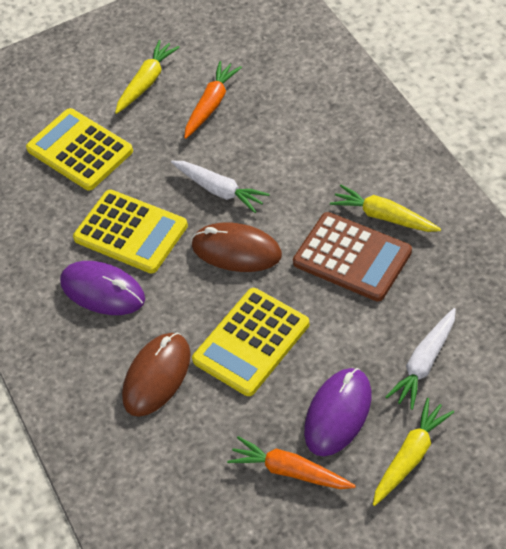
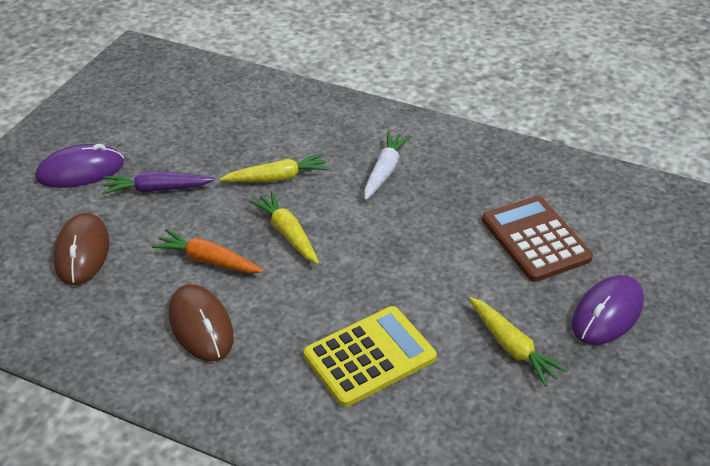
orange carrot: [184,61,242,139] [227,436,356,489] = 2 -> [152,229,264,273] = 1
purple carrot: none = 0 -> [102,171,214,194] = 1
white carrot: [171,161,269,213] [385,308,456,410] = 2 -> [364,131,411,200] = 1
yellow calculator: [26,108,133,191] [73,190,188,273] [192,288,309,396] = 3 -> [303,306,437,407] = 1

